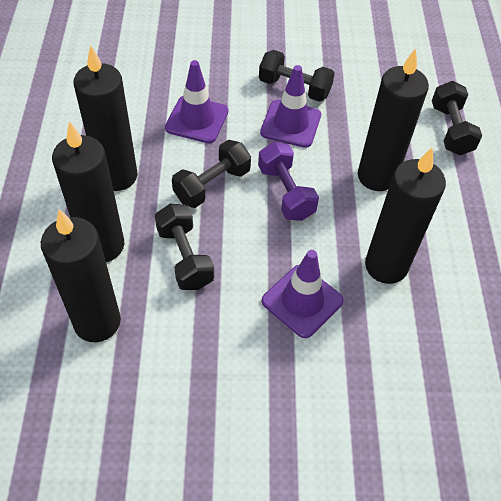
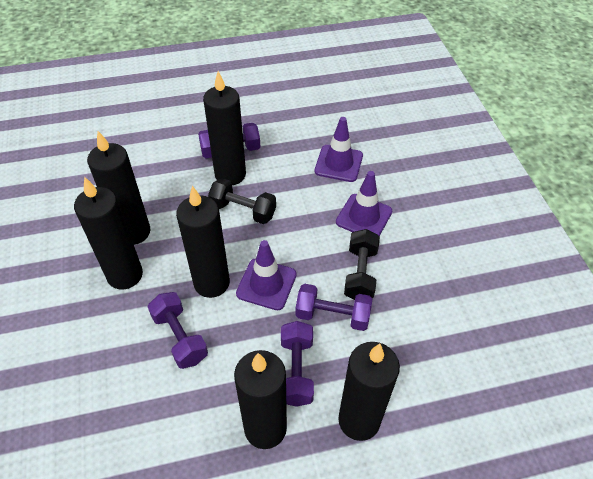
black candle: [41,209,121,342] [52,121,124,262] [74,45,138,191] [358,48,429,191] [365,148,446,284] = 5 -> [74,177,143,289] [87,131,150,245] [176,186,230,298] [203,71,246,185] [234,350,287,449] [338,342,400,441] = 6
black dumbbell: [155,204,214,290] [172,140,251,208] [259,50,335,102] [432,81,482,155] = 4 -> [208,178,276,224] [344,229,380,300] = 2
purple dumbbell: [258,142,319,221] = 1 -> [147,292,208,369] [198,123,261,158] [281,321,314,407] [295,284,372,331] = 4

